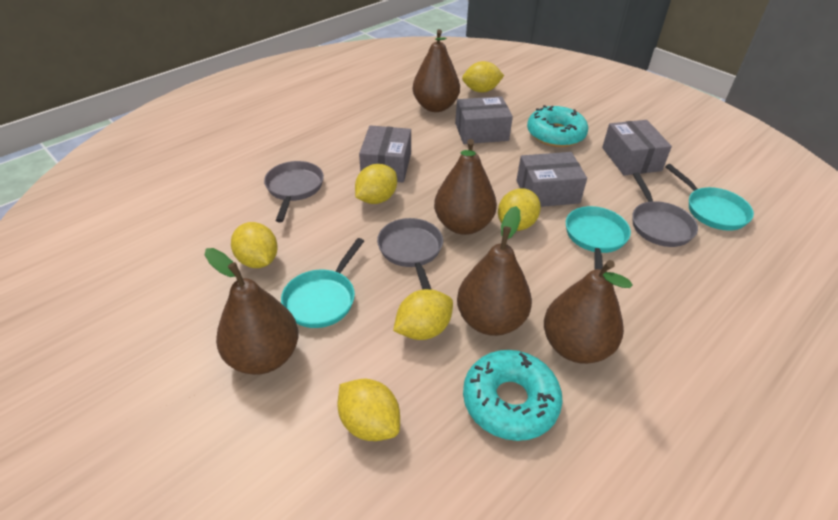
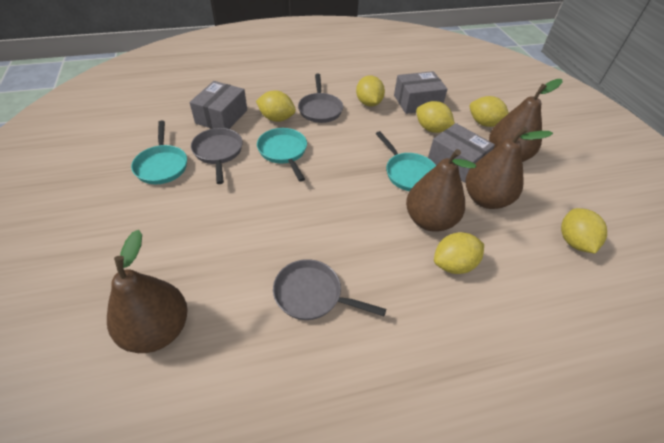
brown pear: [205,248,299,375] [413,29,460,112] [434,139,497,235] [457,206,532,336] [544,260,633,364] = 5 -> [107,230,188,353] [406,149,476,232] [466,127,553,209] [489,79,562,162] = 4
grey box: [359,125,411,182] [455,96,513,144] [517,152,587,207] [602,120,672,175] = 4 -> [189,81,247,129] [394,71,448,114] [428,123,495,183] = 3
turquoise donut: [463,350,563,441] [527,105,588,147] = 2 -> none = 0

